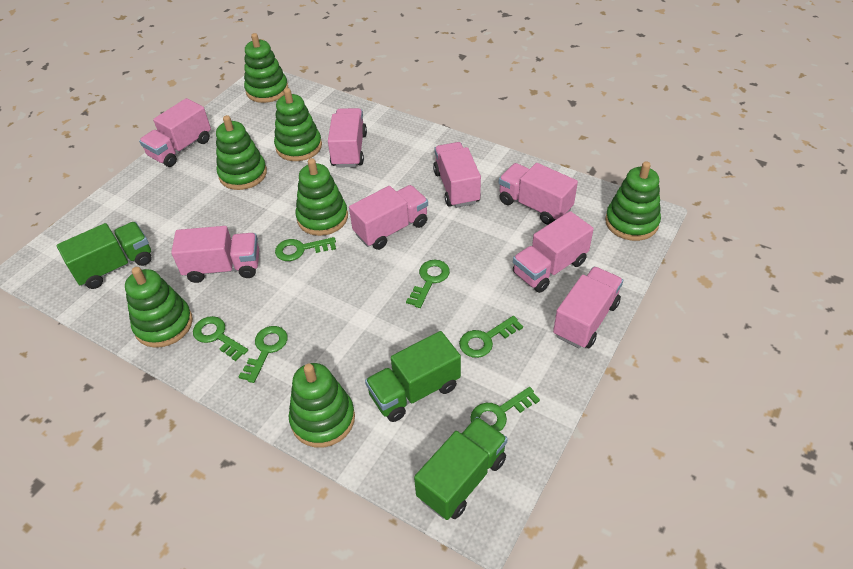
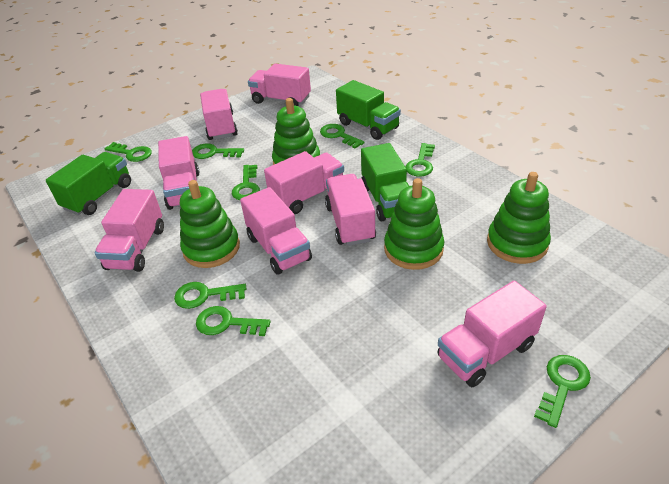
green key: [193,316,248,361] [239,326,288,383] [275,237,336,261] [406,260,450,308] [459,316,523,358] [470,387,540,432] = 6 -> [105,142,152,162] [174,282,246,309] [192,143,244,159] [196,306,271,336] [232,165,260,200] [320,124,365,149] [406,143,435,176] [534,355,591,428] = 8
green stacking toy: [125,267,193,348] [216,115,267,190] [244,33,288,103] [274,88,322,161] [289,363,355,448] [296,158,348,236] [605,162,661,241] = 7 -> [180,180,240,268] [272,98,320,165] [384,178,444,270] [487,172,551,264] = 4

